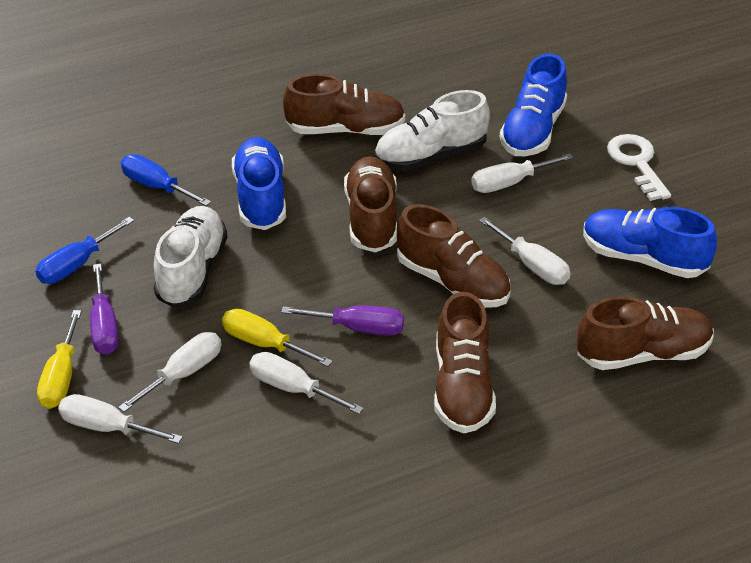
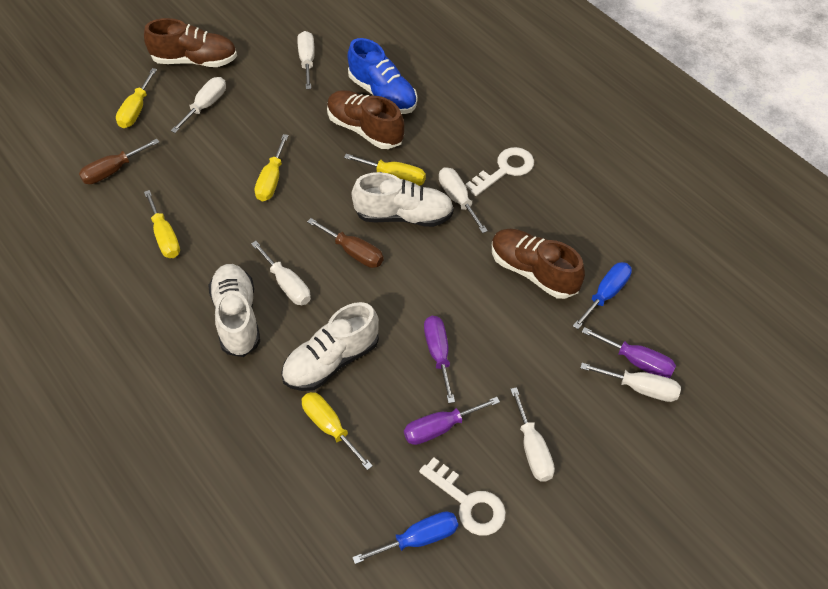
blue shoe: [232,137,286,230] [500,54,567,156] [583,207,717,278] = 3 -> [348,38,417,114] = 1
brown screwdriver: none = 0 -> [79,139,159,184] [307,218,383,268] = 2
brown shoe: [283,74,405,135] [344,156,397,253] [397,204,511,308] [434,292,496,433] [577,296,714,370] = 5 -> [144,18,237,67] [327,90,404,149] [492,229,585,299] = 3
purple screwdriver: [90,264,119,355] [281,306,404,336] = 2 -> [404,397,500,445] [424,316,455,403] [582,327,676,378] = 3
white key: [607,134,671,201] = 1 -> [419,457,506,536] [465,147,534,196] = 2
white screwdriver: [58,394,183,444] [118,332,221,412] [249,352,364,414] [471,153,574,193] [479,217,570,285] = 5 -> [171,77,226,133] [251,241,311,305] [297,31,315,89] [439,167,488,233] [510,387,555,482] [580,363,681,402] = 6
white shoe: [154,206,227,308] [375,90,490,171] = 2 -> [208,264,260,357] [281,302,379,391] [352,172,454,227] = 3
yellow screwdriver: [37,310,82,409] [222,309,333,367] = 2 -> [116,68,157,128] [144,190,180,258] [255,134,289,201] [302,392,373,470] [344,154,426,186] = 5

